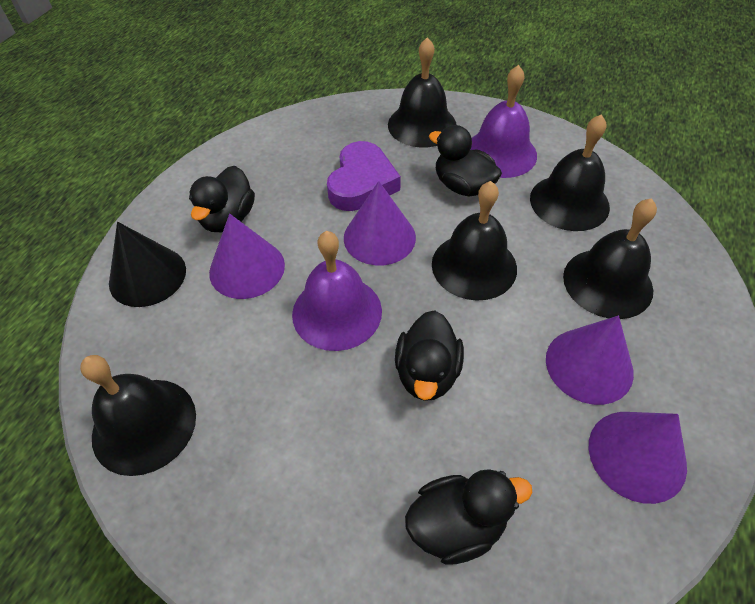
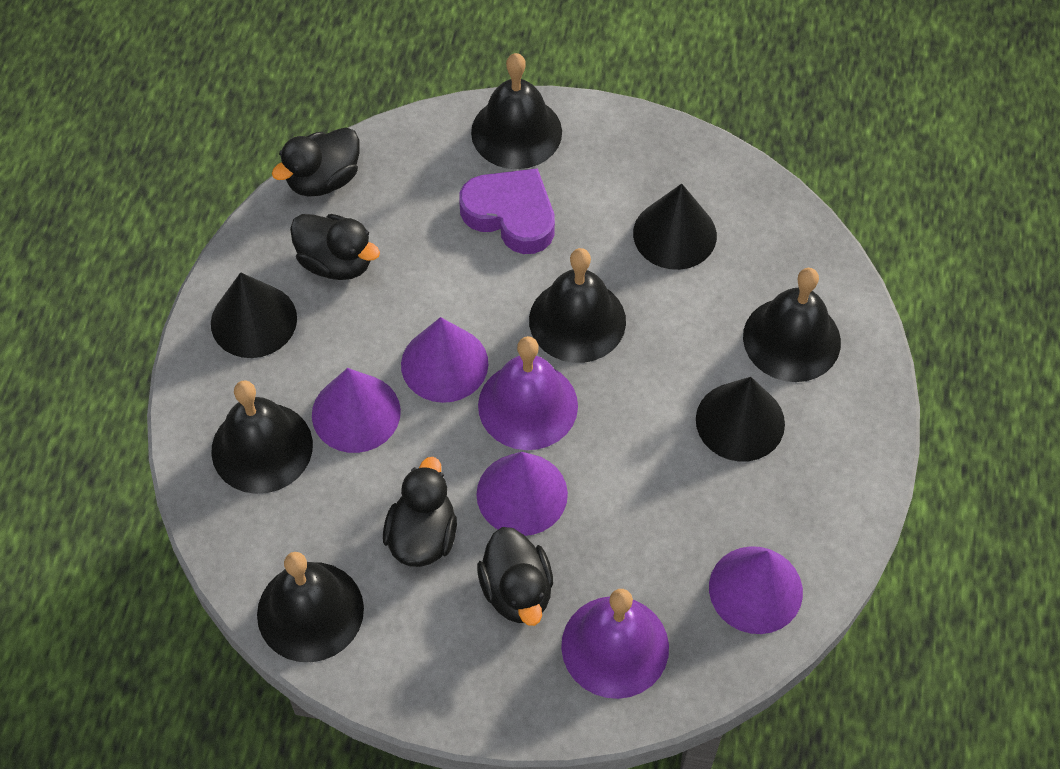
black cone: [109,222,186,307] = 1 -> [211,272,297,358] [633,184,717,270] [696,377,785,462] = 3

